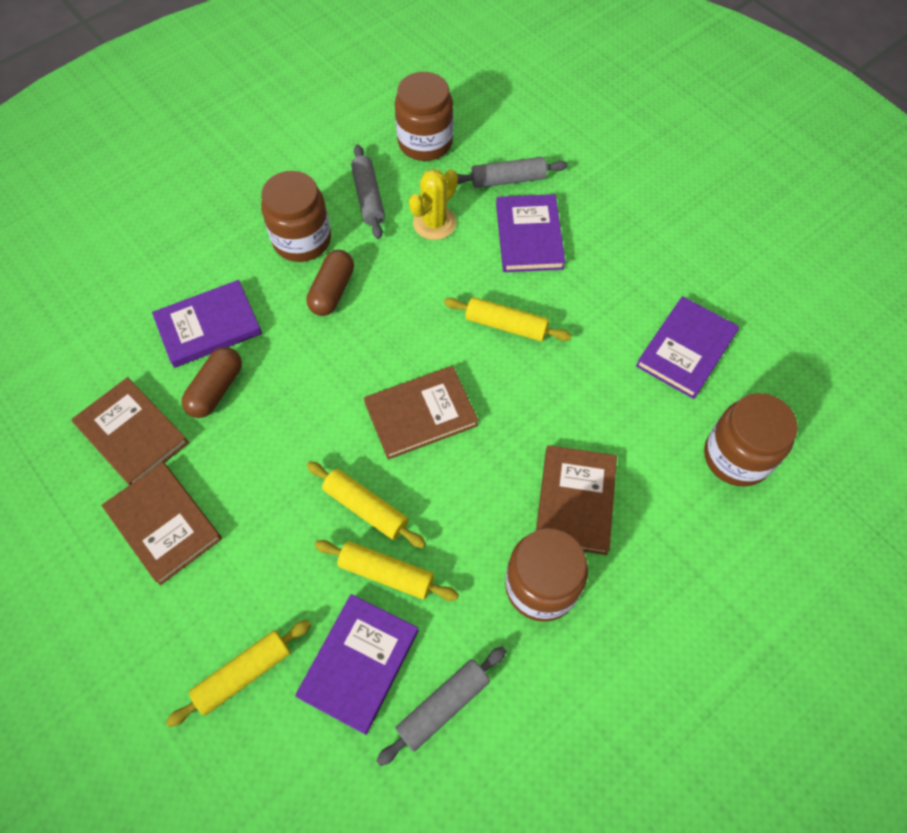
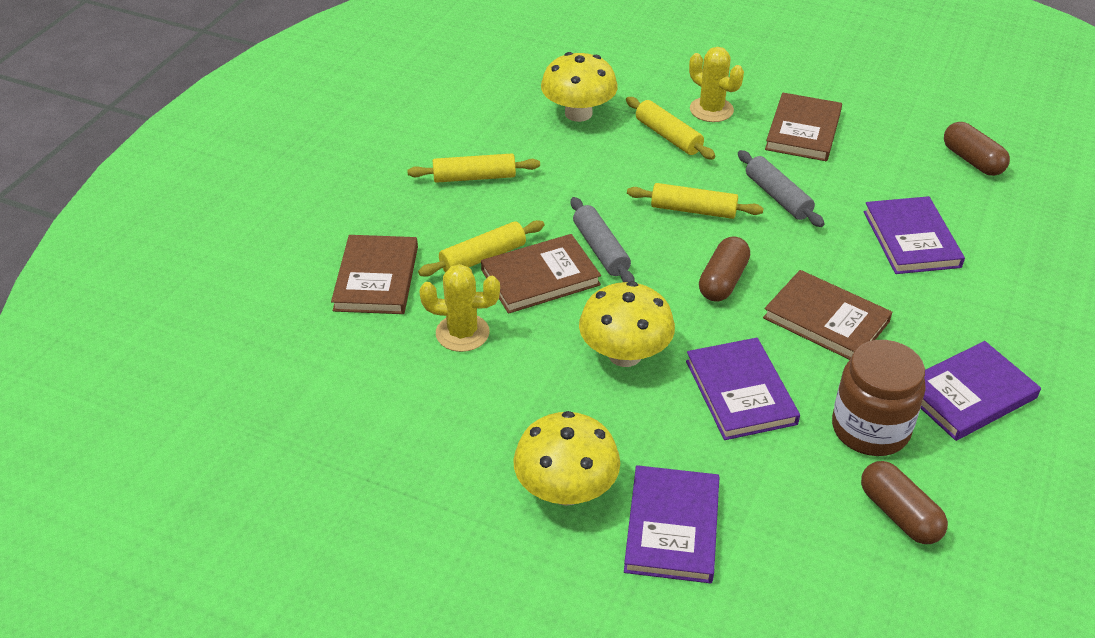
brown capsule: [181,347,242,418] [306,250,354,316] = 2 -> [699,236,750,302] [861,461,948,544] [944,122,1010,176] = 3
brown jar: [261,171,331,262] [395,72,453,161] [505,528,588,622] [704,393,798,487] = 4 -> [832,340,926,456] = 1
grey rolling pin: [351,144,385,239] [376,646,506,766] [457,157,568,188] = 3 -> [571,197,634,282] [738,150,825,227] = 2
yellow cactus: [409,169,458,240] = 1 -> [419,264,500,352] [689,47,744,122] = 2
yellow mushroom: none = 0 -> [513,411,620,506] [541,52,618,122] [579,281,675,367] = 3

